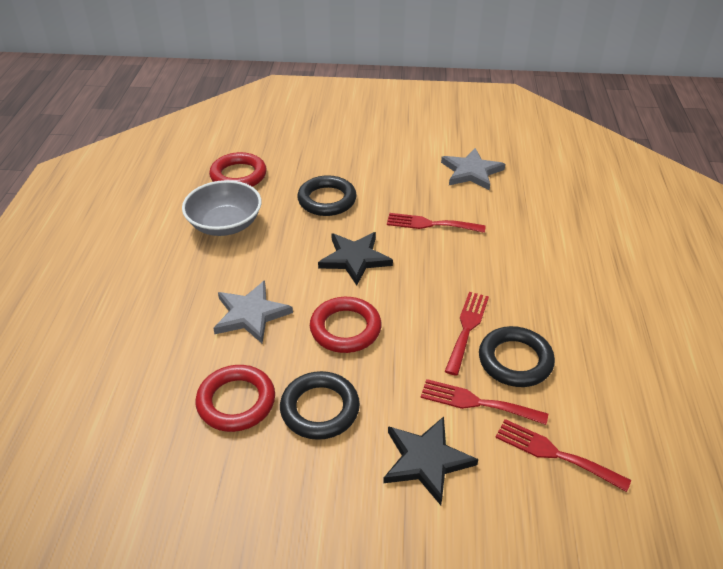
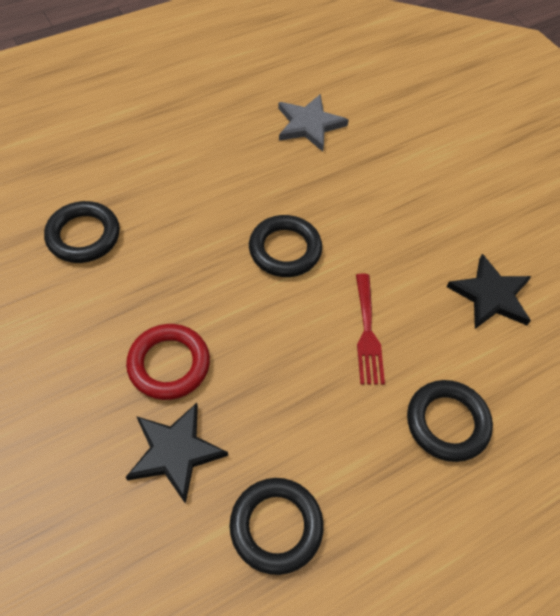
black ring: [280,371,360,440] [297,175,357,216] [479,326,555,387] = 3 -> [44,201,120,263] [229,478,324,575] [249,215,322,277] [407,380,493,462] = 4
grey bowl: [182,180,262,236] = 1 -> none = 0
grey star: [213,280,293,343] [441,148,505,190] = 2 -> [278,94,349,152] = 1
red fork: [387,213,486,233] [420,379,548,425] [445,292,489,376] [495,419,631,492] = 4 -> [356,274,385,385] = 1
red ring: [195,365,275,432] [209,152,267,187] [310,297,381,353] = 3 -> [126,324,210,400] = 1

